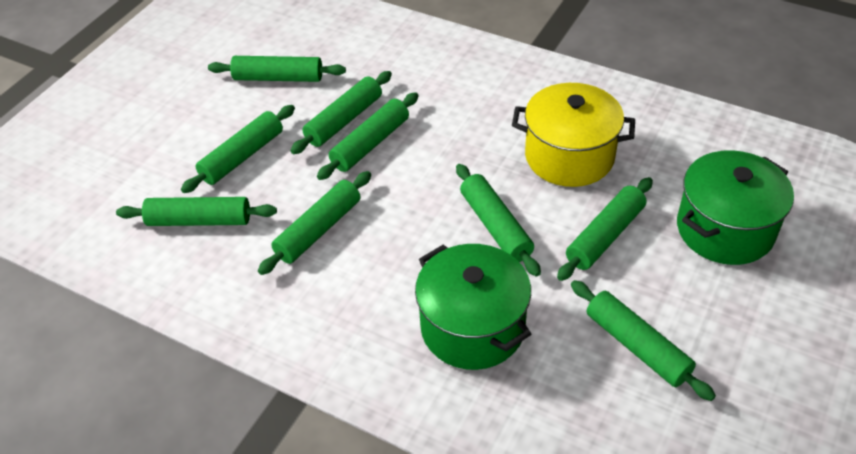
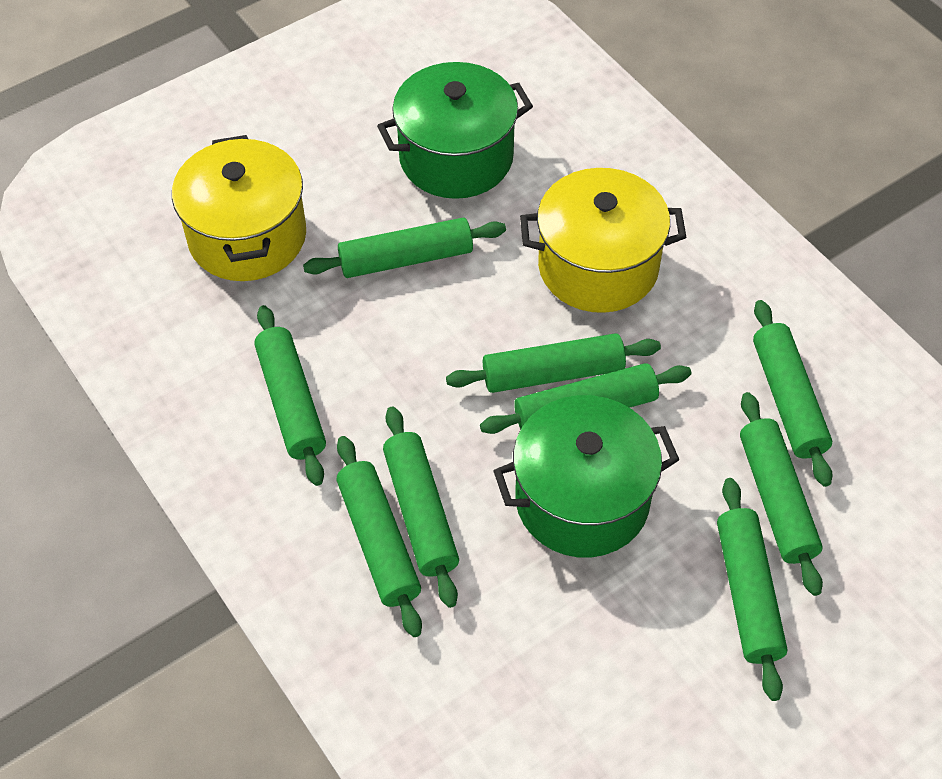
yellow pot: [512,83,635,187] = 1 -> [172,135,306,281] [520,168,686,313] = 2

